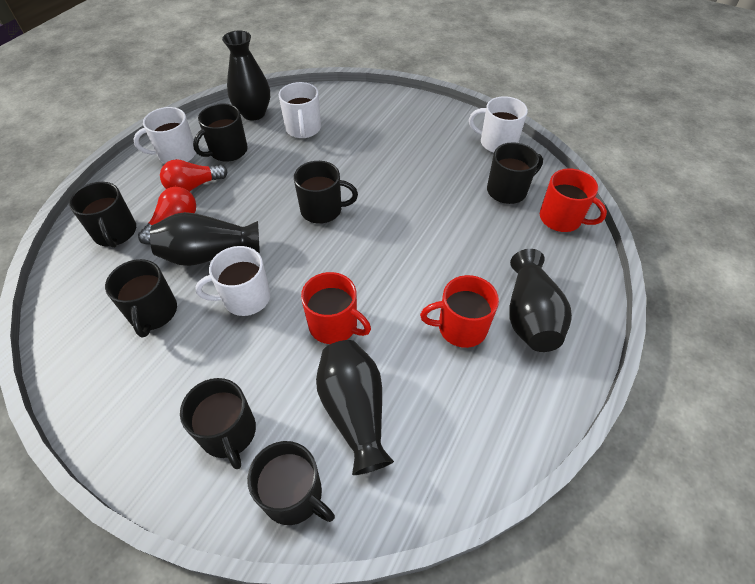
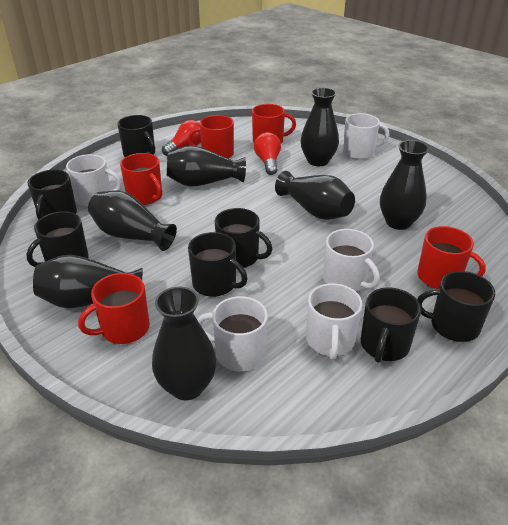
black vase: [150,212,260,266] [222,31,270,121] [316,340,394,475] [509,249,572,352] = 4 -> [33,255,143,308] [88,190,177,251] [152,287,216,400] [167,145,246,187] [275,171,355,220] [301,88,339,166] [380,140,429,230] = 7
red mug: [301,272,371,344] [420,275,499,348] [540,168,607,232] = 3 -> [78,273,150,344] [120,153,162,205] [188,115,234,159] [252,104,296,144] [417,226,486,289] = 5
white mug: [133,107,196,164] [195,246,270,316] [279,82,321,138] [469,96,528,153] = 4 -> [66,154,122,207] [197,296,268,371] [306,283,362,360] [323,229,380,291] [343,113,389,159] = 5

